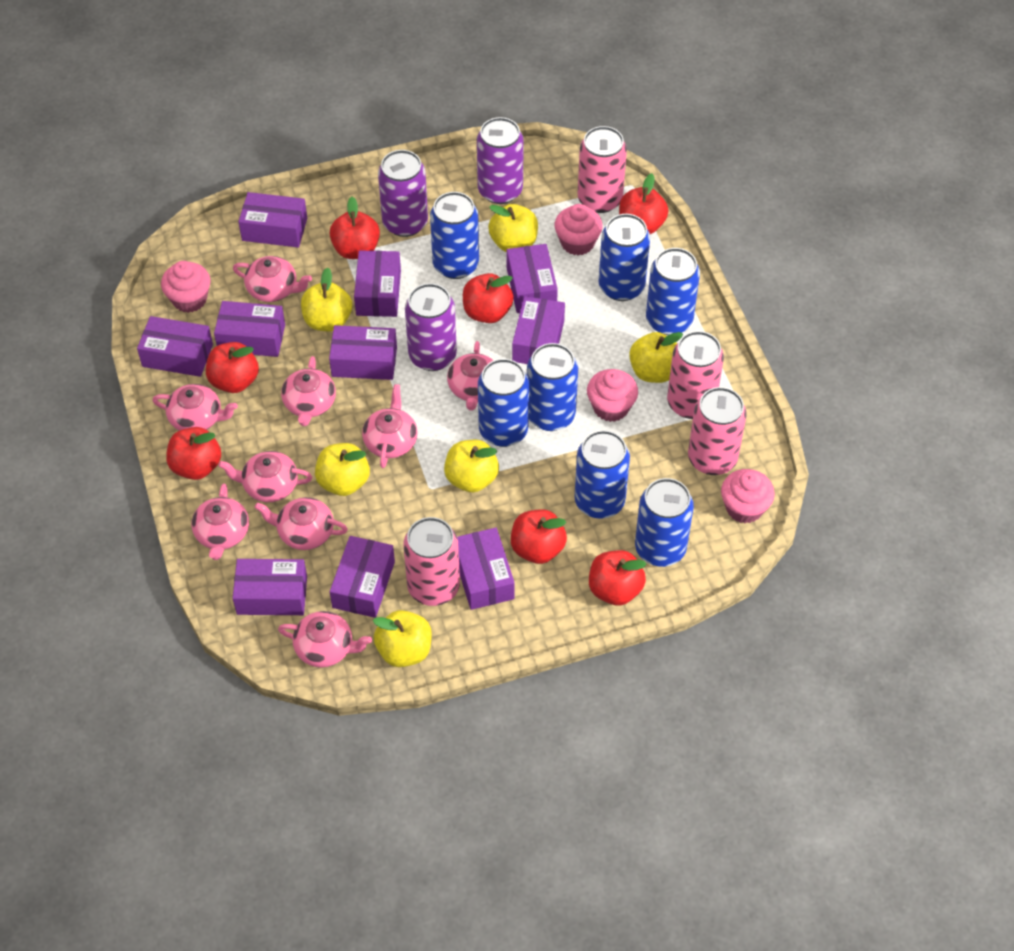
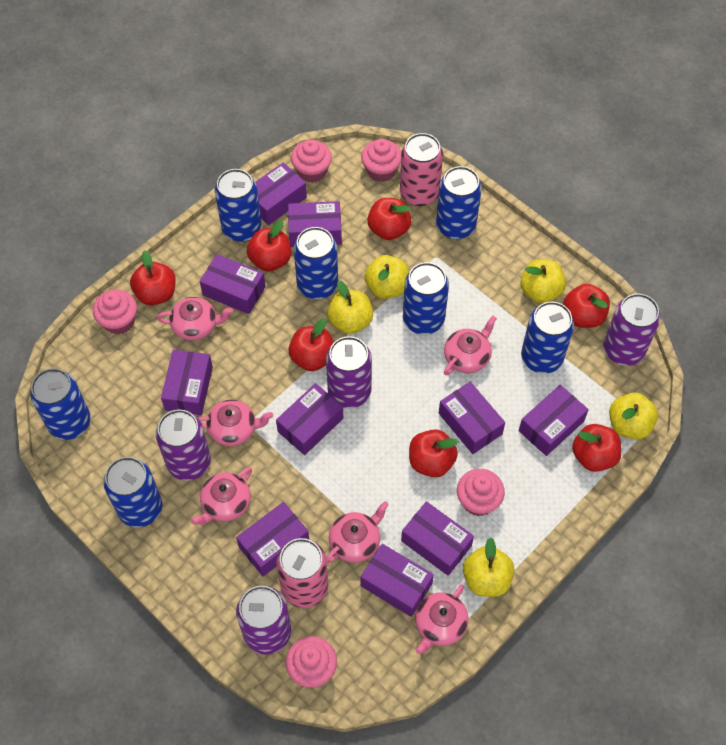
pink can: [403,517,460,606] [578,126,627,213] [667,331,724,419] [688,387,747,475] = 4 -> [276,538,328,608] [400,133,443,206] = 2
pink cupcake: [161,261,210,313] [555,204,603,256] [587,369,638,422] [721,469,775,524] = 4 -> [93,289,137,334] [286,636,337,688] [291,139,332,183] [361,139,401,182] [457,469,505,516] = 5
pink teapot: [152,384,238,431] [192,483,249,560] [218,451,312,502] [233,256,312,302] [255,497,348,550] [278,611,372,668] [281,356,336,426] [362,384,418,468] [447,341,494,411] = 9 -> [156,297,233,341] [191,467,252,525] [198,400,273,446] [326,501,389,564] [415,584,469,654] [444,316,497,375] = 6
purple can: [378,150,428,237] [405,283,457,371] [477,117,524,204] = 3 -> [156,409,211,481] [236,586,291,655] [326,336,372,408] [603,294,660,366] = 4
yellow apple: [301,268,352,331] [315,443,370,496] [373,610,432,667] [444,440,499,492] [488,204,538,252] [629,332,683,383] = 6 -> [327,280,373,334] [364,255,409,299] [463,537,514,597] [520,259,566,303] [609,393,658,439] = 5

